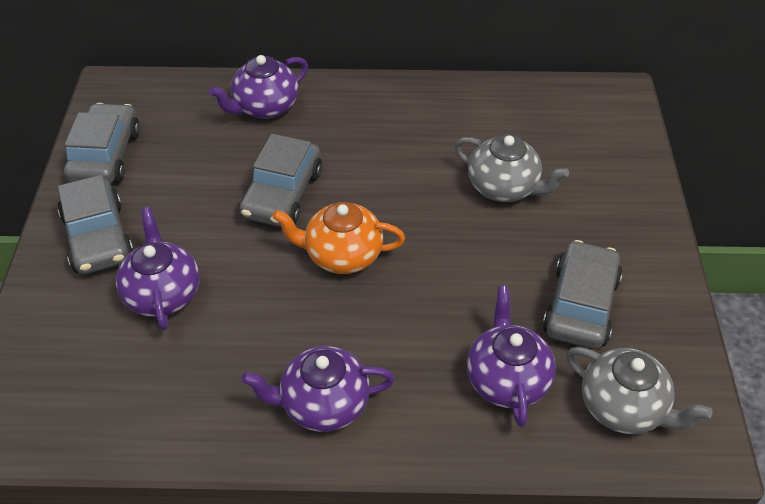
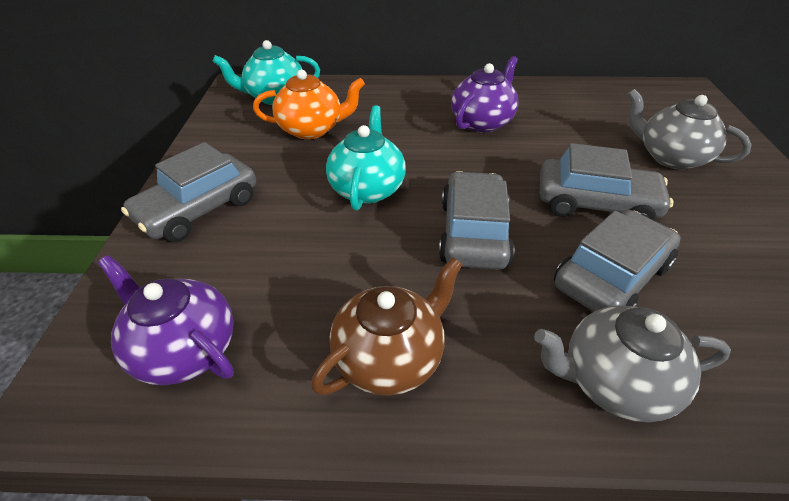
brown teapot: none = 0 -> [311,257,463,396] = 1
purple teapot: [116,207,200,330] [209,55,308,119] [241,346,395,432] [467,286,556,427] = 4 -> [98,255,234,385] [451,56,519,133] = 2
turquoise teapot: none = 0 -> [212,40,320,105] [326,105,406,211] = 2

